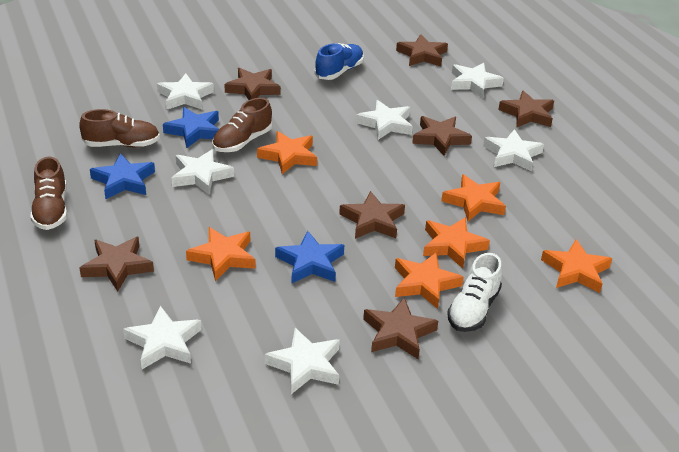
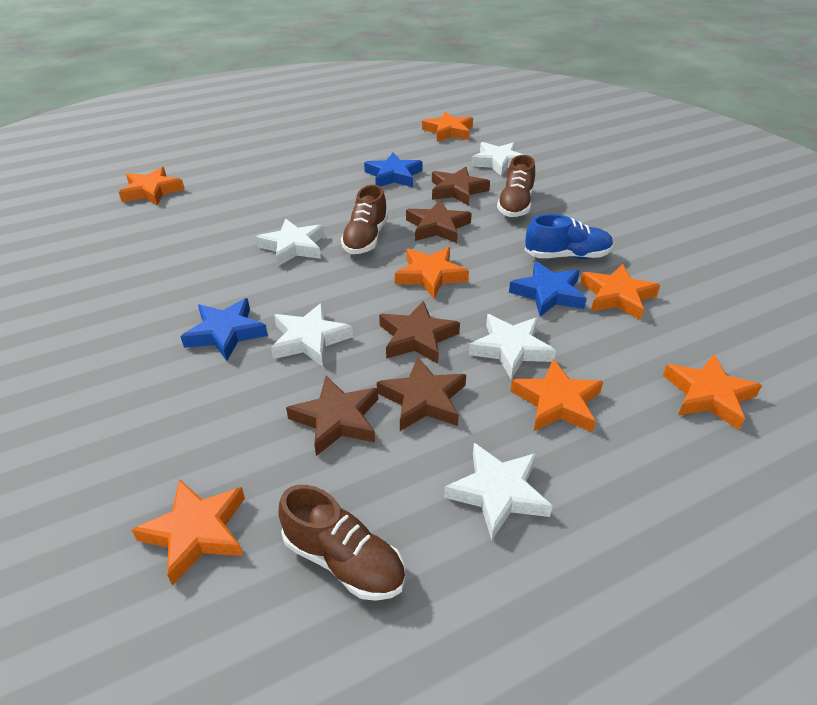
brown star: [80,237,154,292] [225,68,281,100] [339,191,405,239] [363,298,438,359] [396,34,448,67] [412,116,472,156] [498,90,554,128] = 7 -> [286,376,378,456] [377,356,466,431] [379,301,460,364] [406,200,472,243] [432,167,490,206] = 5
orange star: [186,227,256,281] [257,131,317,174] [395,253,464,309] [423,217,490,268] [441,174,506,221] [541,239,612,293] = 6 -> [119,167,185,206] [132,479,245,586] [395,247,469,298] [422,112,473,142] [510,359,603,433] [580,264,660,320] [663,354,762,430] = 7
white shoe: [447,253,502,332] = 1 -> none = 0
white star: [123,306,201,369] [157,73,214,110] [172,149,234,195] [264,328,340,394] [356,100,413,140] [451,63,504,98] [483,129,544,172] = 7 -> [256,219,325,266] [271,303,353,366] [444,443,553,540] [469,314,556,379] [471,142,524,176] = 5

